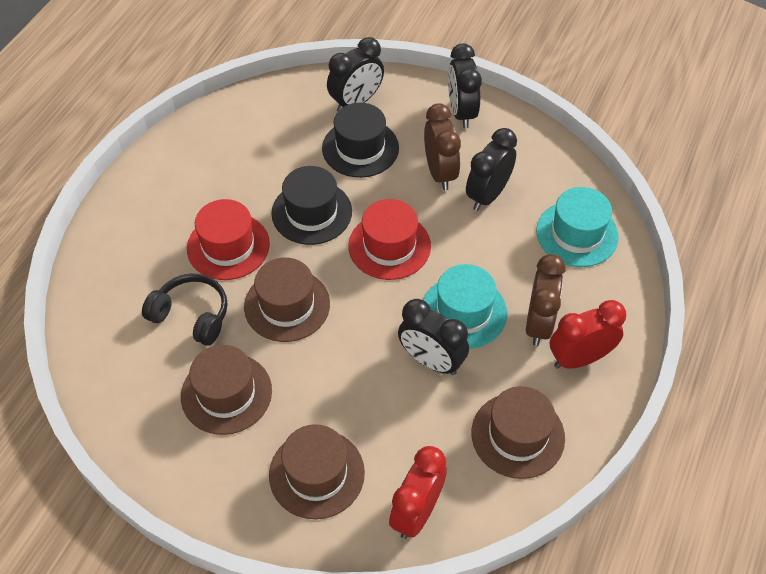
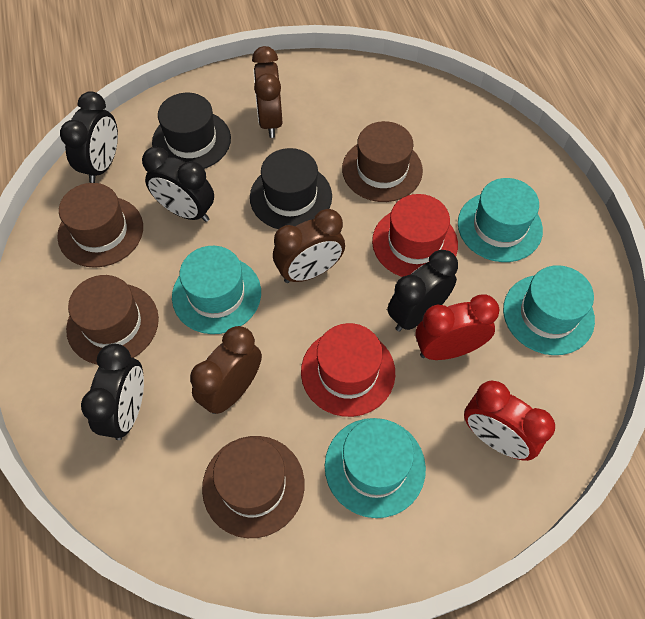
black headphones: [142,274,228,346] = 1 -> none = 0
brown clock: [424,103,461,190] [526,254,566,346] = 2 -> [190,326,262,414] [252,46,282,138] [273,209,345,283] = 3
turquoise hat: [423,264,507,349] [536,187,619,267] = 2 -> [172,246,261,334] [325,418,426,518] [458,178,543,262] [503,265,595,355] = 4

